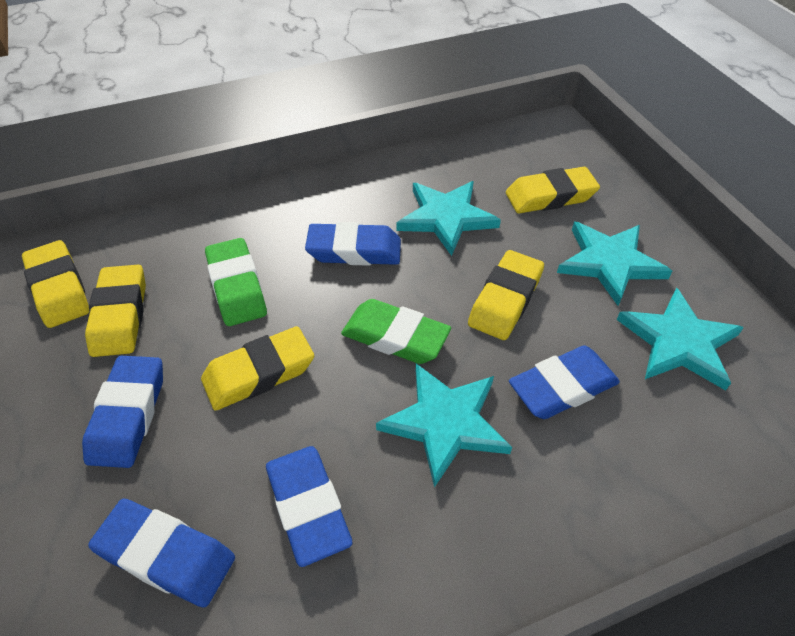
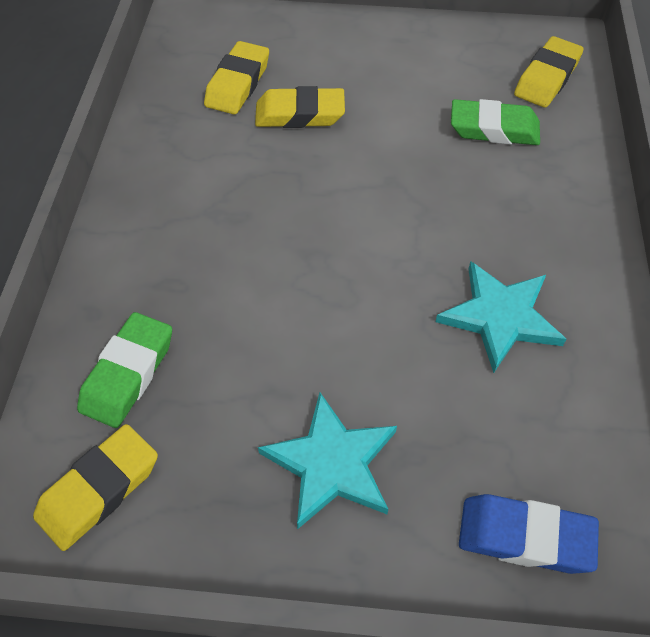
blue eraser: [82,356,163,468] [88,499,235,607] [266,446,352,567] [305,222,401,266] [509,345,620,419] = 5 -> [459,494,599,574] = 1
turquoise star: [376,364,512,487] [396,181,501,256] [557,222,672,306] [617,288,744,391] = 4 -> [258,392,397,529] [436,261,566,373] = 2
yellow eraser: [22,240,90,328] [85,265,146,357] [201,326,314,411] [468,250,544,340] [506,167,600,213] = 5 -> [33,424,158,551] [204,41,269,114] [255,86,345,128] [514,36,584,107] = 4

